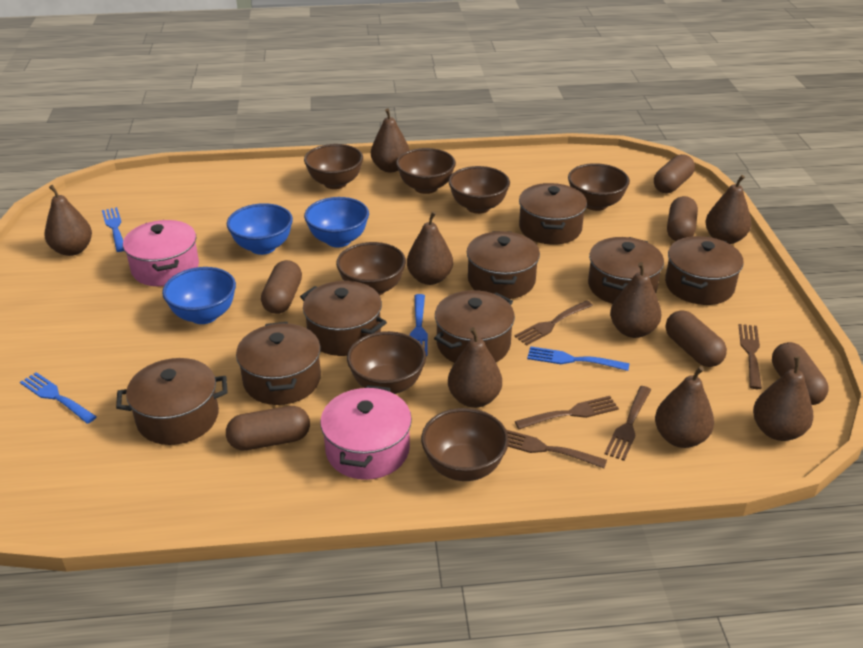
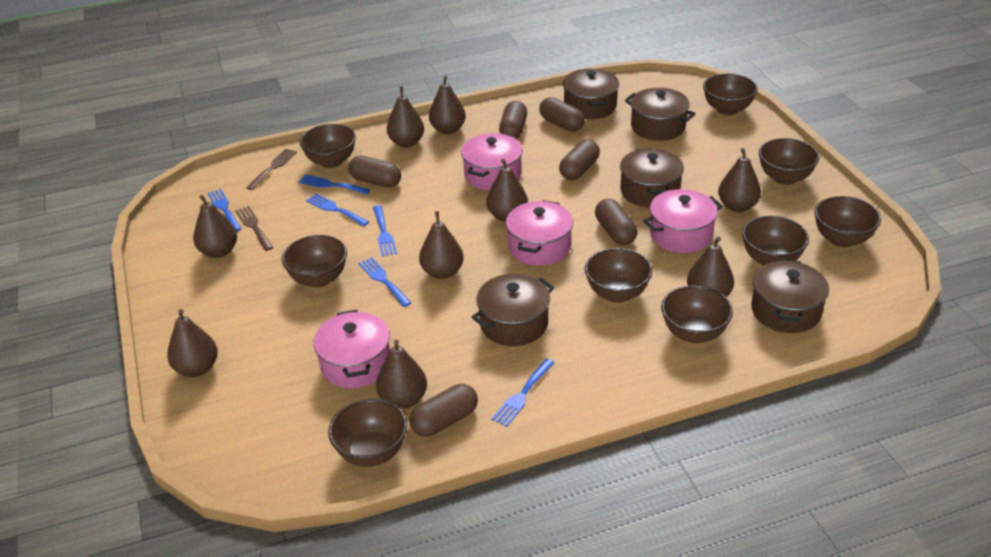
blue bowl: [162,267,236,324] [227,203,293,255] [304,197,369,247] = 3 -> none = 0
blue fork: [20,372,97,424] [102,207,124,252] [410,294,428,356] [527,346,629,371] = 4 -> [207,189,241,232] [298,174,370,195] [306,193,369,226] [359,258,411,307] [373,205,397,257] [491,359,554,427] = 6
brown bowl: [304,144,363,189] [336,242,406,296] [347,331,426,394] [396,148,456,194] [421,408,509,481] [449,166,510,214] [568,163,630,211] = 7 -> [282,235,347,288] [300,124,356,168] [328,399,407,467] [585,248,652,303] [661,285,733,343] [703,74,758,115] [742,216,809,266] [759,138,820,185] [814,196,881,248] = 9
brown fork: [506,430,607,468] [514,300,593,346] [515,396,619,429] [605,386,651,461] [738,324,762,389] = 5 -> [235,206,273,251] [247,149,297,190] = 2
brown pear: [44,185,92,256] [371,108,410,173] [407,212,453,285] [448,327,502,408] [610,262,661,338] [655,366,714,448] [705,175,751,244] [753,356,814,441] = 8 -> [167,309,218,377] [193,195,237,258] [376,340,427,409] [387,87,424,147] [419,211,464,279] [429,76,466,134] [487,159,528,222] [687,237,734,297] [718,148,761,212] = 9
brown pot: [116,358,228,445] [236,322,321,405] [300,281,387,356] [434,290,515,363] [467,231,540,299] [519,183,587,245] [588,237,664,304] [665,236,744,305] = 8 -> [472,274,554,346] [563,69,619,119] [620,148,684,208] [625,88,696,141] [751,259,829,333] = 5
pink pot: [123,220,199,286] [320,385,412,480] = 2 -> [313,310,390,388] [461,133,523,190] [506,200,573,266] [643,189,723,253] = 4

